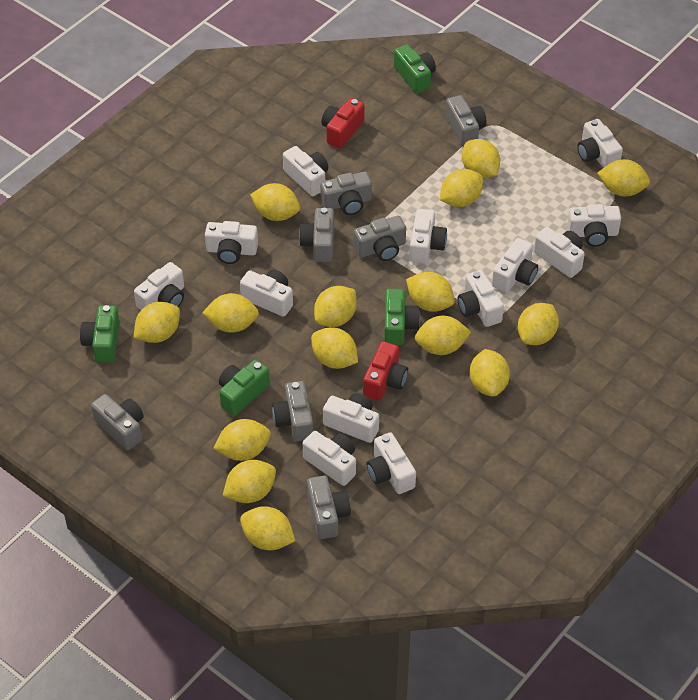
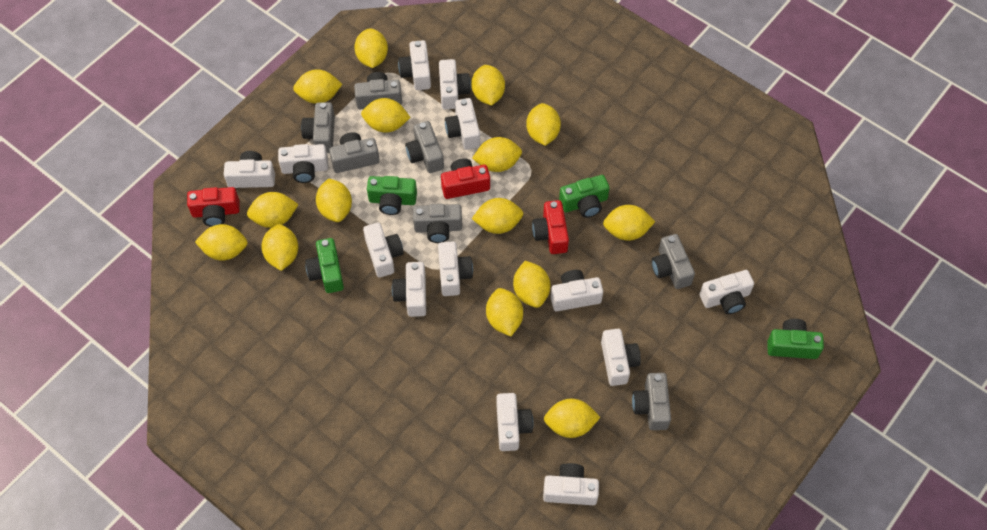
red camera: [321,98,365,148] [363,341,408,401] = 2 -> [187,187,240,227] [441,158,490,199] [532,200,569,254] = 3

